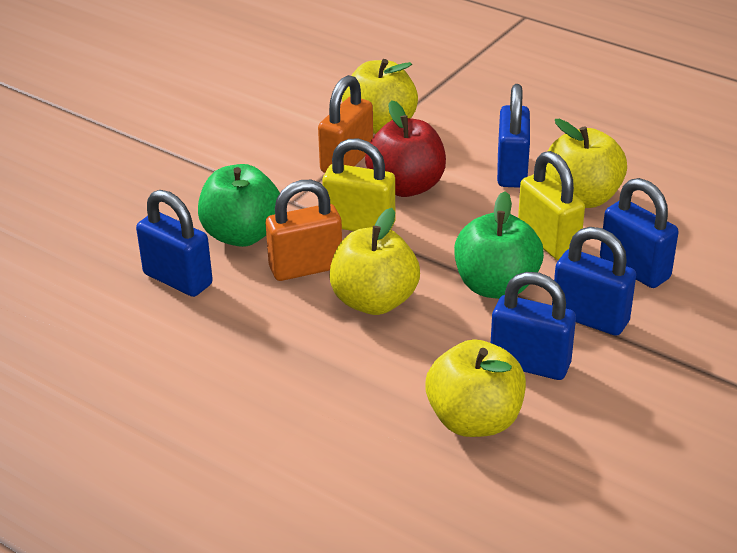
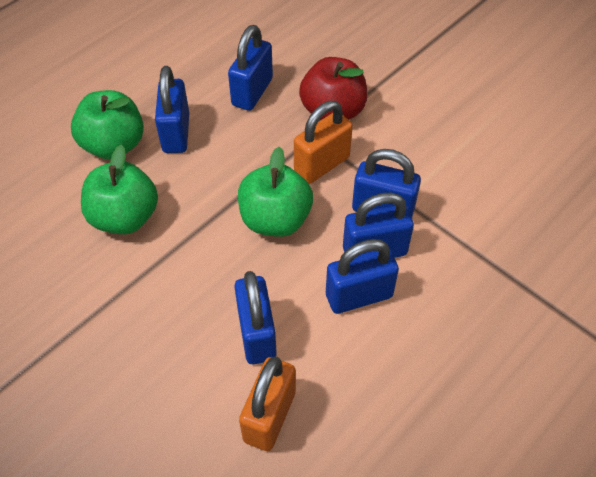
blue padlock: [136,190,213,297] [491,272,576,380] [497,84,530,188] [552,227,636,336] [600,178,679,288] = 5 -> [155,66,189,153] [228,25,273,111] [234,271,277,364] [326,239,399,314] [343,193,414,258] [352,149,421,217] = 6
green apple: [198,164,280,247] [454,191,544,299] = 2 -> [71,90,144,159] [81,145,158,234] [238,147,313,237] = 3
yellow apple: [329,208,420,315] [342,59,418,134] [425,339,526,437] [546,119,627,208] = 4 -> none = 0
yellow padlock: [322,139,395,231] [518,151,585,260] = 2 -> none = 0

